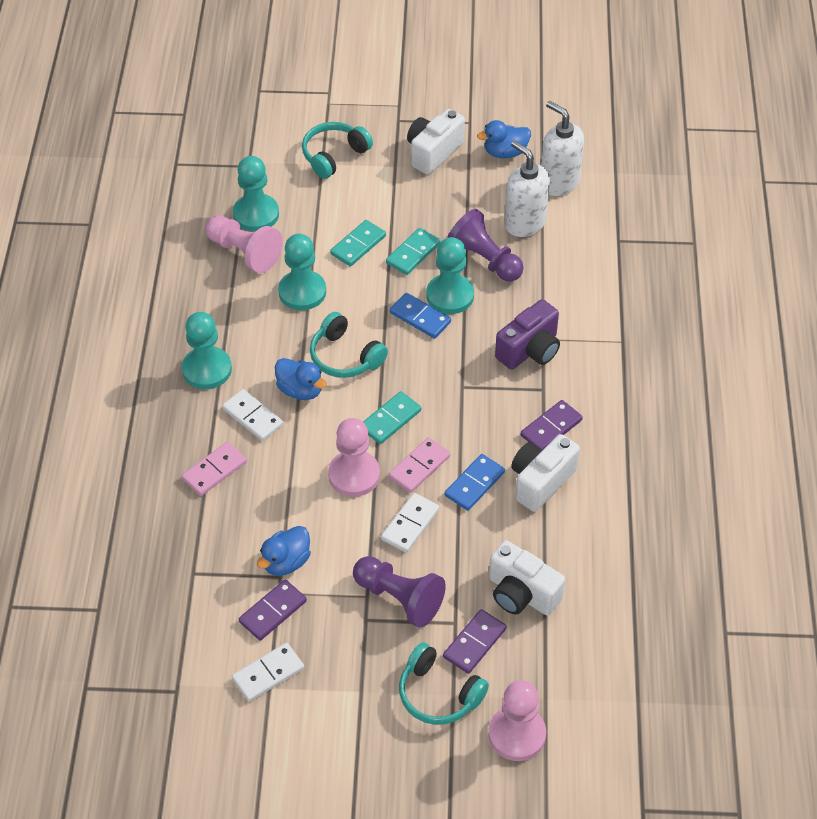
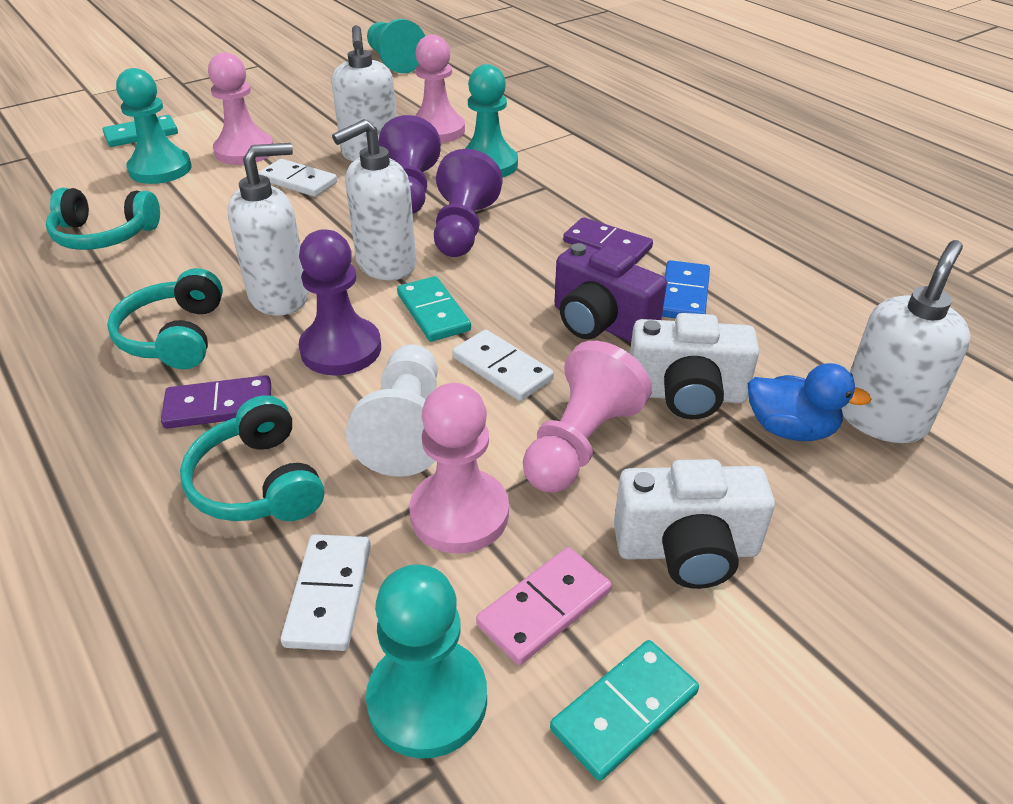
blue domino: [390,293,451,339] [445,454,505,511] = 2 -> [662,260,710,318] = 1
blue duck: [257,526,311,576] [275,358,327,400] [477,120,531,158] = 3 -> [748,363,872,441] = 1
pink domino: [182,442,247,496] [389,437,450,493] = 2 -> [476,547,612,665] = 1
pink pawn: [205,215,283,273] [328,418,380,497] [488,680,546,761] = 3 -> [208,52,273,165] [409,383,509,553] [415,35,465,143] [523,341,652,493] = 4
purple domino: [239,579,307,641] [443,609,506,674] [520,400,583,450] = 3 -> [161,375,271,429] [563,217,653,264] = 2
purple pawn: [353,556,446,628] [447,209,524,282] = 2 -> [299,229,381,375] [379,115,441,214] [434,149,503,257] = 3
white camera: [407,109,465,175] [489,540,565,616] [511,434,580,512] = 3 -> [614,459,775,589] [630,313,759,419] = 2
white pawn: none = 0 -> [346,344,438,477] = 1
white soap dispenser: [504,141,550,237] [541,101,584,196] = 2 -> [228,143,309,316] [332,25,397,161] [332,119,416,280] [841,240,971,443] = 4

